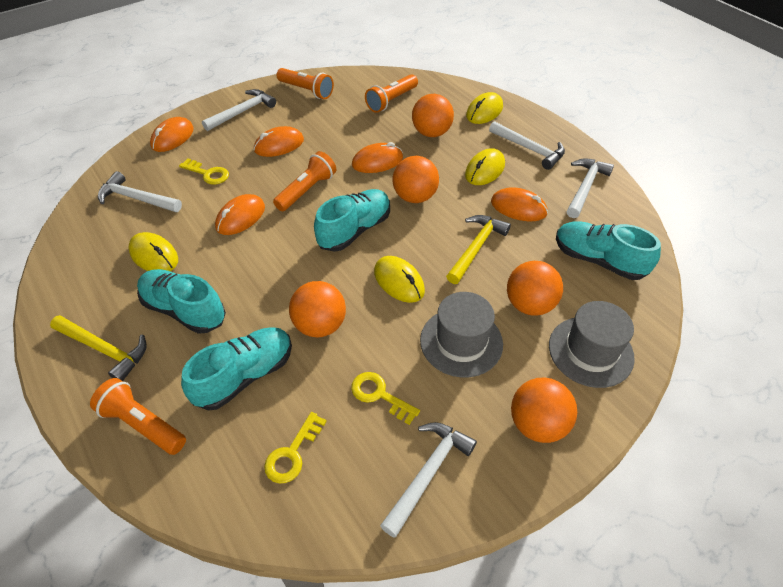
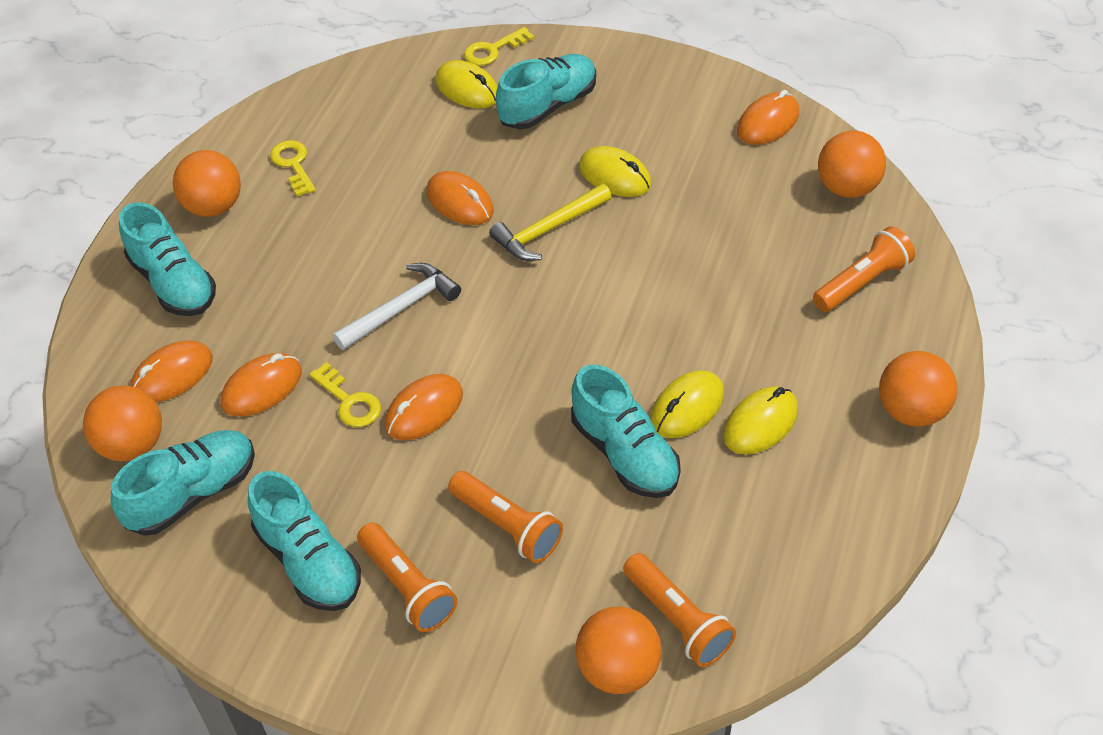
grey hat: [420,292,503,378] [549,301,635,388] = 2 -> none = 0
turquoise shoe: [137,269,226,334] [181,327,292,410] [314,189,390,252] [556,221,661,280] = 4 -> [111,430,255,536] [119,202,216,316] [248,471,361,611] [496,54,596,129] [571,365,681,498] = 5
white hammer: [98,171,182,212] [202,89,276,131] [380,422,477,538] [489,121,565,170] [567,158,614,218] = 5 -> [333,263,461,350] = 1
yellow hammer: [50,315,147,381] [446,215,511,284] = 2 -> [489,184,612,261] = 1

